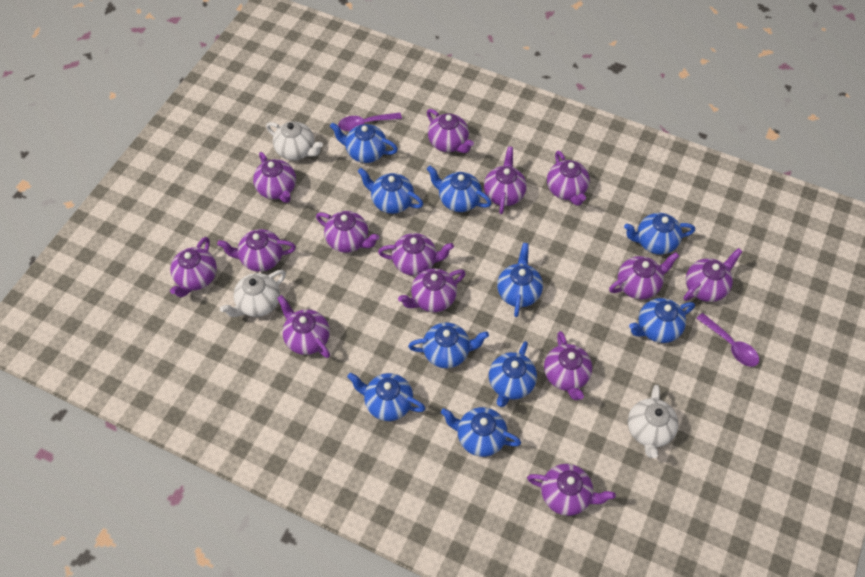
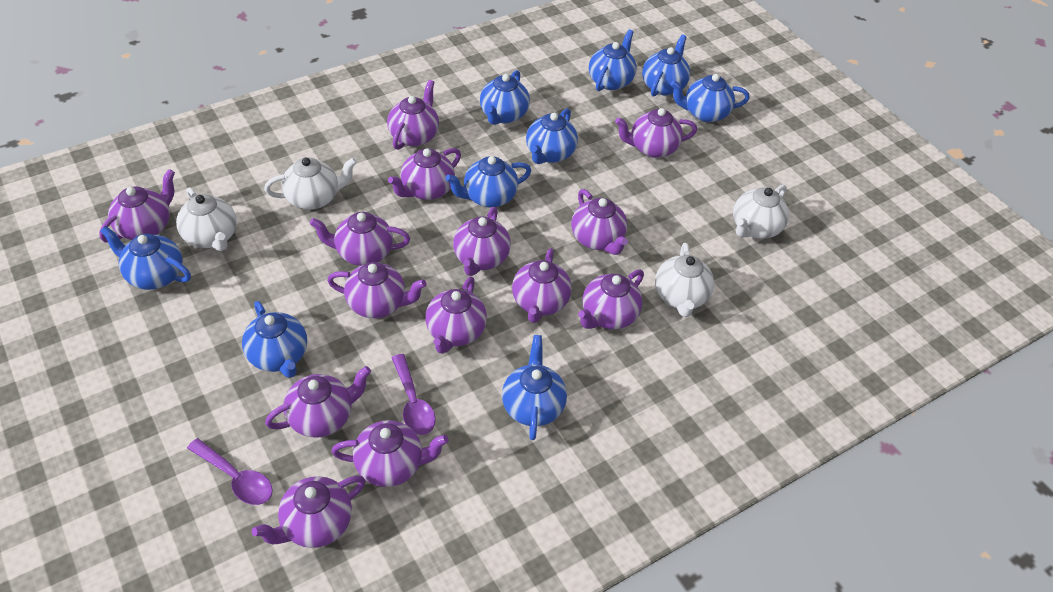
blue teapot: [330,123,398,163] [347,373,426,421] [358,168,423,214] [408,322,489,368] [427,166,492,212] [441,407,521,457] [489,341,537,407] [497,243,543,317] [624,213,695,255] [629,298,695,343] = 10 -> [100,226,191,290] [242,301,307,378] [445,156,531,207] [480,70,530,125] [502,335,567,440] [526,108,578,164] [589,29,637,91] [642,35,690,97] [670,74,750,122] = 9
white teapot: [220,270,286,317] [266,121,323,160] [628,385,678,458] = 3 -> [176,187,237,251] [264,158,357,210] [655,243,714,317] [733,185,789,239] = 4

